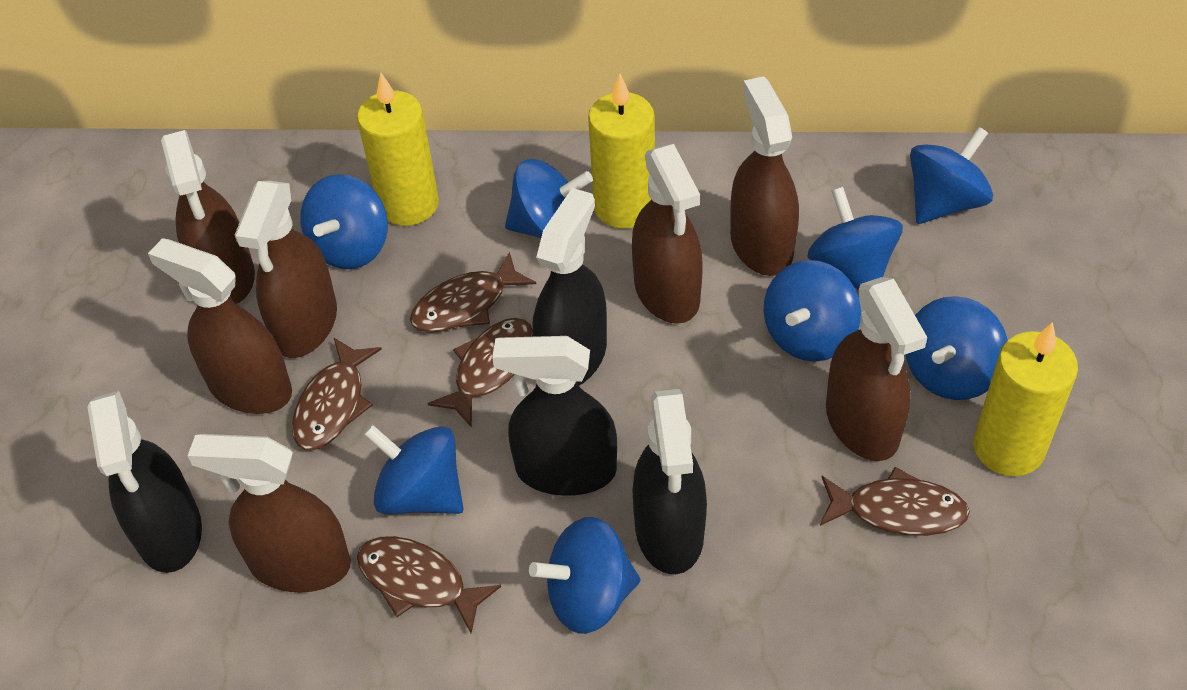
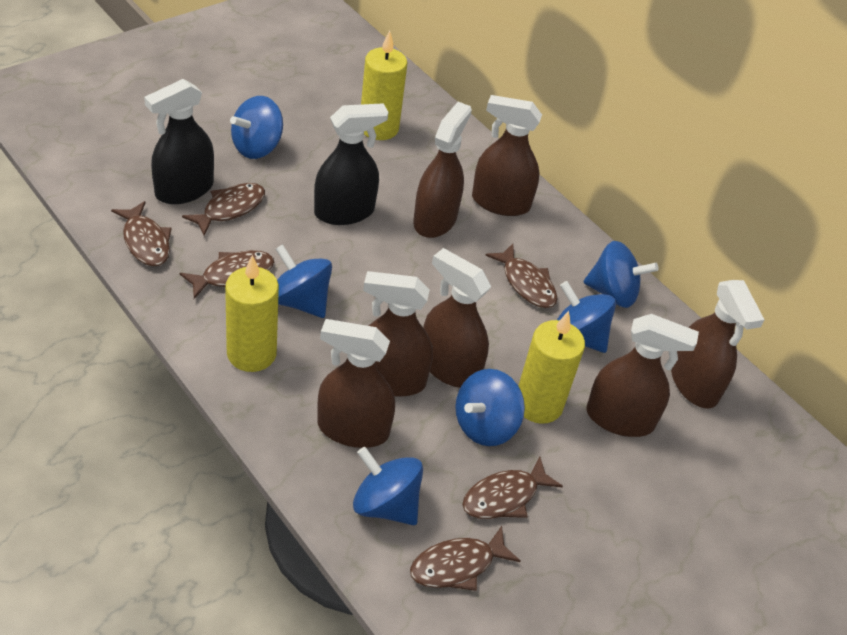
black spray bottle: [87,391,202,573] [492,336,617,496] [532,188,607,385] [632,389,707,574] = 4 -> [144,79,214,204] [314,103,388,225] = 2
blue spinning top: [300,174,388,269] [363,424,464,515] [505,159,593,238] [529,517,640,634] [764,260,861,362] [807,187,903,290] [906,296,1008,400] [910,127,993,224] = 8 -> [230,96,283,159] [276,244,332,318] [353,447,423,525] [455,369,525,446] [557,281,616,353] [584,241,659,308] = 6
brown fish: [292,338,382,450] [357,536,501,633] [410,251,536,332] [427,318,532,427] [820,467,970,536] = 5 -> [111,201,172,266] [180,250,274,299] [182,183,265,236] [410,526,520,591] [462,457,563,519] [485,244,558,308] = 6

